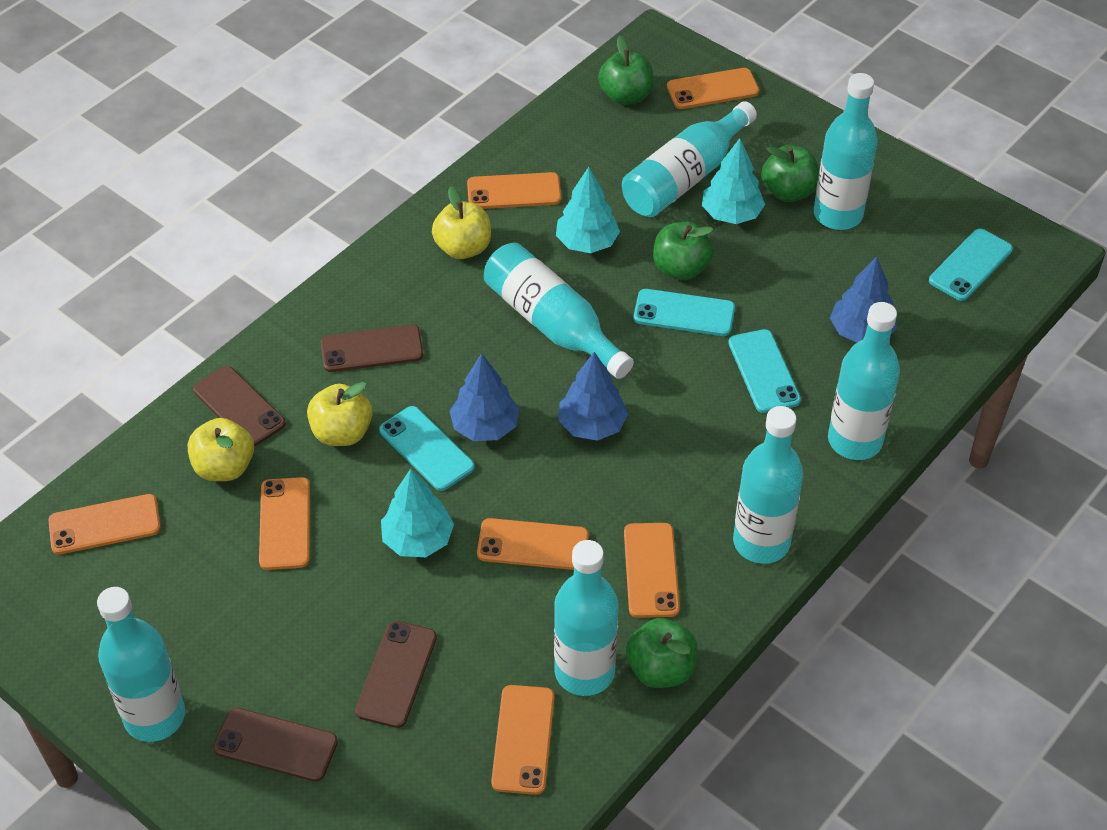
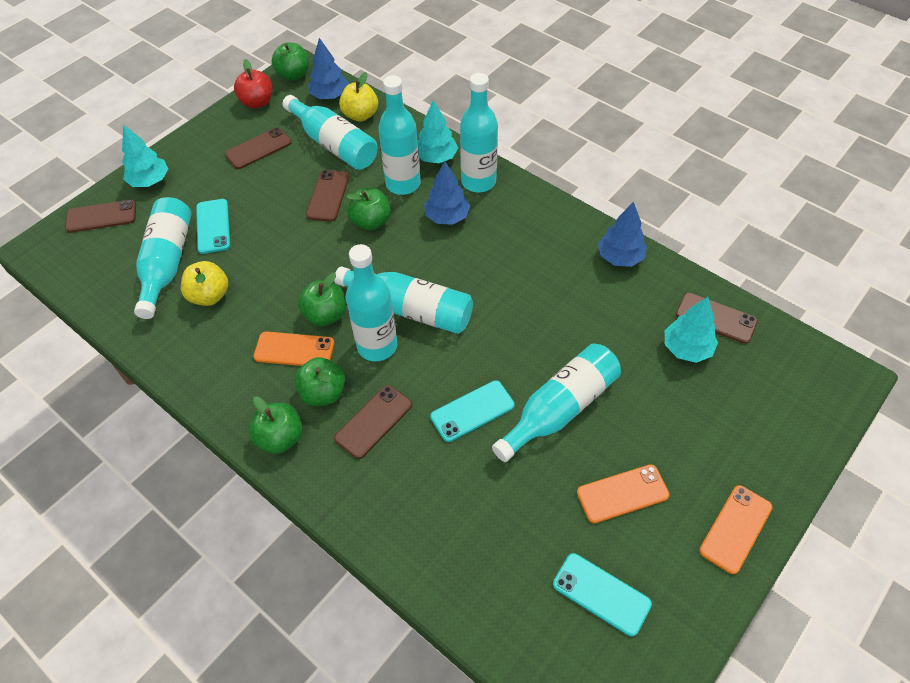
brown phone: [193,366,286,447] [213,708,338,782] [321,325,423,372] [355,621,437,728] = 4 -> [65,200,136,233] [225,127,292,169] [306,170,350,222] [334,385,412,459] [676,293,758,344] = 5
green apple: [598,36,653,105] [626,618,697,688] [653,222,714,280] [761,145,819,202] = 4 -> [249,397,303,454] [272,43,309,81] [294,357,345,406] [298,273,346,326] [346,188,391,230] = 5
orange phone: [48,494,161,555] [259,477,310,570] [467,172,561,209] [477,518,589,570] [491,685,554,795] [624,523,680,618] [667,68,759,109] = 7 -> [254,331,334,366] [577,464,670,523] [699,485,773,574] = 3
red apple: none = 0 -> [234,59,273,108] = 1
turquoise phone: [379,406,475,491] [634,289,735,336] [728,329,801,413] [929,229,1013,301] = 4 -> [196,199,230,254] [430,380,515,442] [553,553,652,636] = 3
yellow apple: [188,418,254,481] [307,382,373,446] [432,186,491,259] = 3 -> [181,261,229,306] [339,72,378,122] = 2

